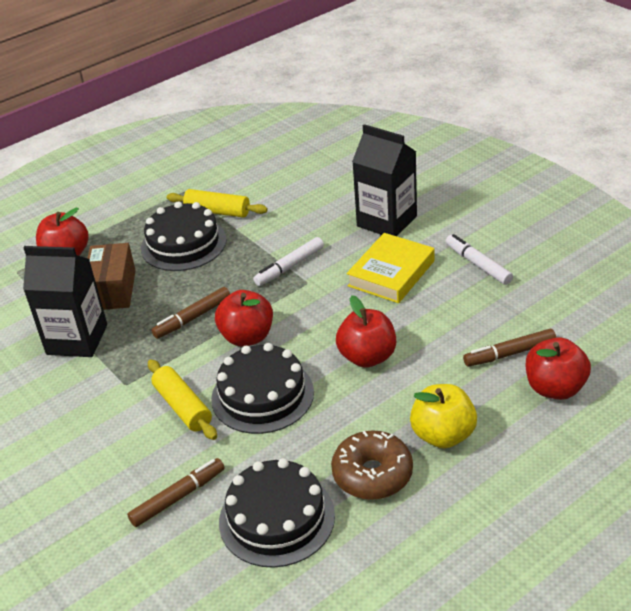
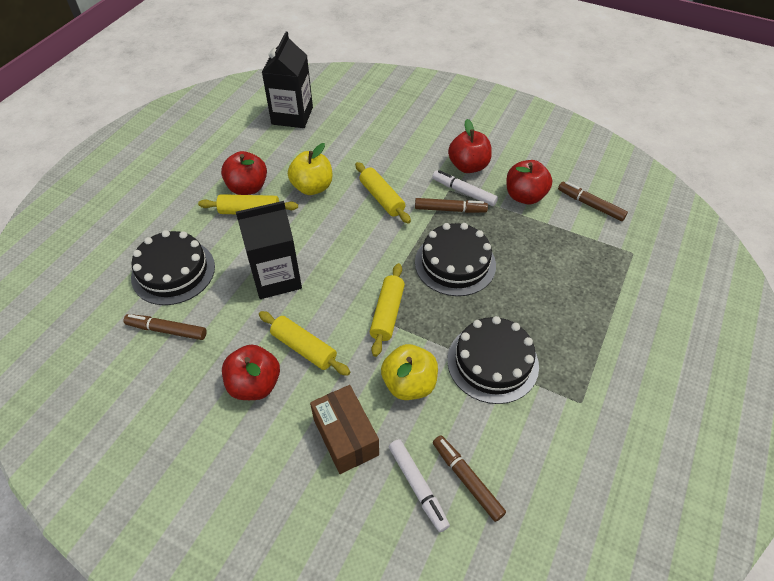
brown donut: [331,430,413,500] = 1 -> none = 0
brown marker: [127,458,225,527] [151,287,230,339] [463,329,556,367] = 3 -> [124,314,207,340] [415,198,488,213] [433,435,506,522] [558,181,628,221] = 4
yellow apple: [410,384,477,448] = 1 -> [288,143,332,195] [381,344,438,400] = 2
yellow book: [347,233,435,303] = 1 -> none = 0
yellow rolling pin: [148,360,217,440] [167,189,268,218] = 2 -> [198,194,298,214] [259,311,350,376] [355,162,411,224] [370,263,405,357] = 4

